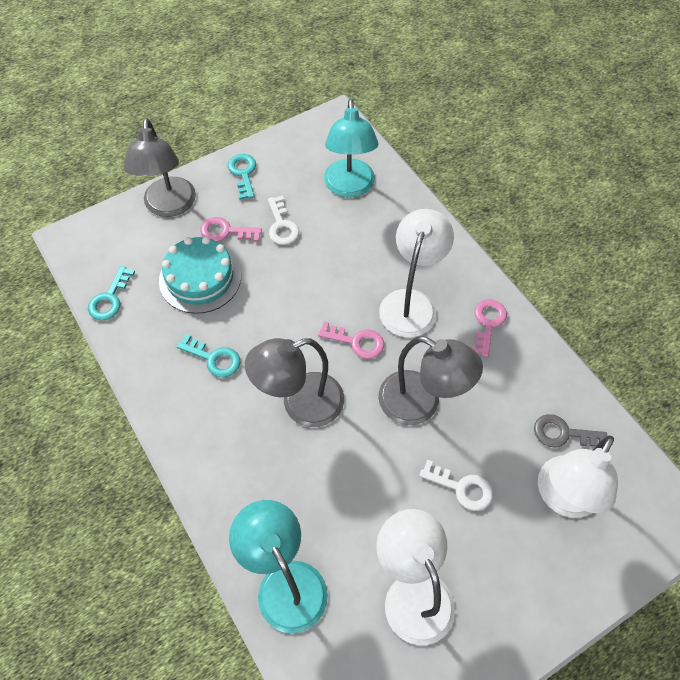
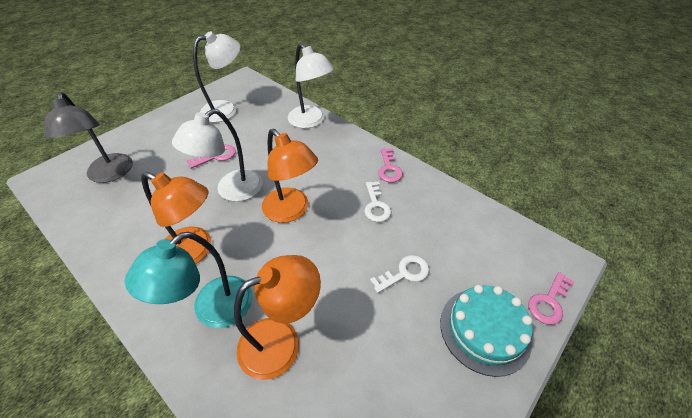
grey key: [534,414,607,448] = 1 -> none = 0
grey lamp: [124,118,196,217] [245,338,344,427] [378,336,483,425] = 3 -> [44,92,133,183] = 1
orange lamp: none = 0 -> [141,172,211,264] [234,255,321,380] [262,129,318,223] = 3
turquoise key: [88,266,135,320] [177,334,241,377] [228,154,256,200] = 3 -> none = 0
turquoise lamp: [229,500,328,633] [324,99,378,198] = 2 -> [125,231,252,328] = 1

